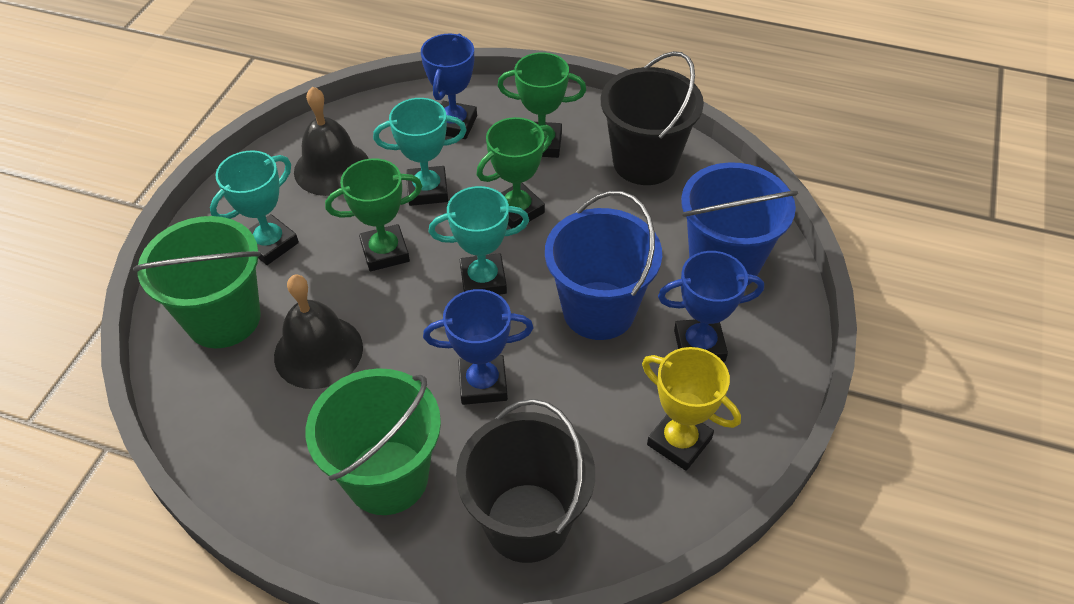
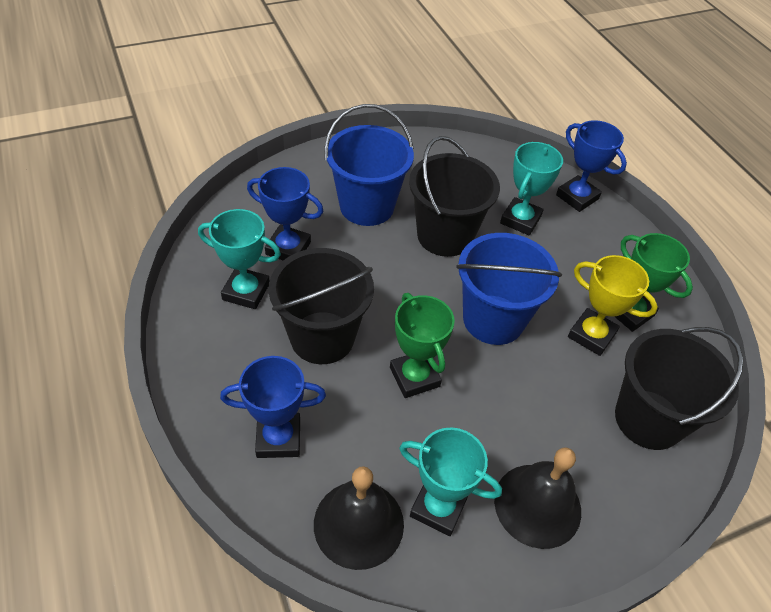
black bucket: [456,399,595,563] [601,51,704,185] = 2 -> [269,248,374,364] [409,136,500,257] [615,327,744,450] = 3
green bucket: [133,216,261,348] [306,368,441,515] = 2 -> none = 0
green trophy: [325,158,422,271] [477,117,554,229] [497,52,586,158] = 3 -> [390,293,455,398] [614,233,693,332] = 2

